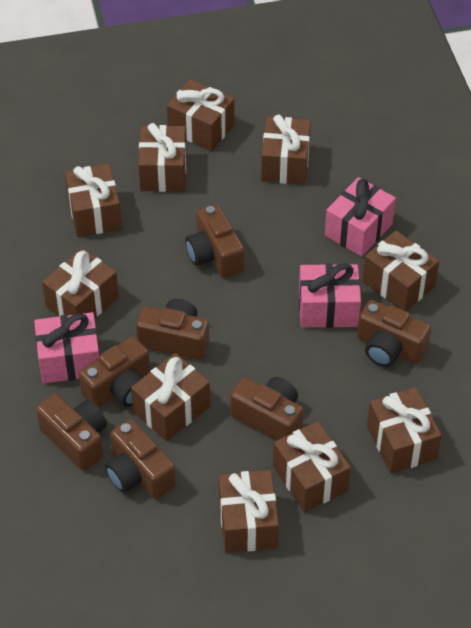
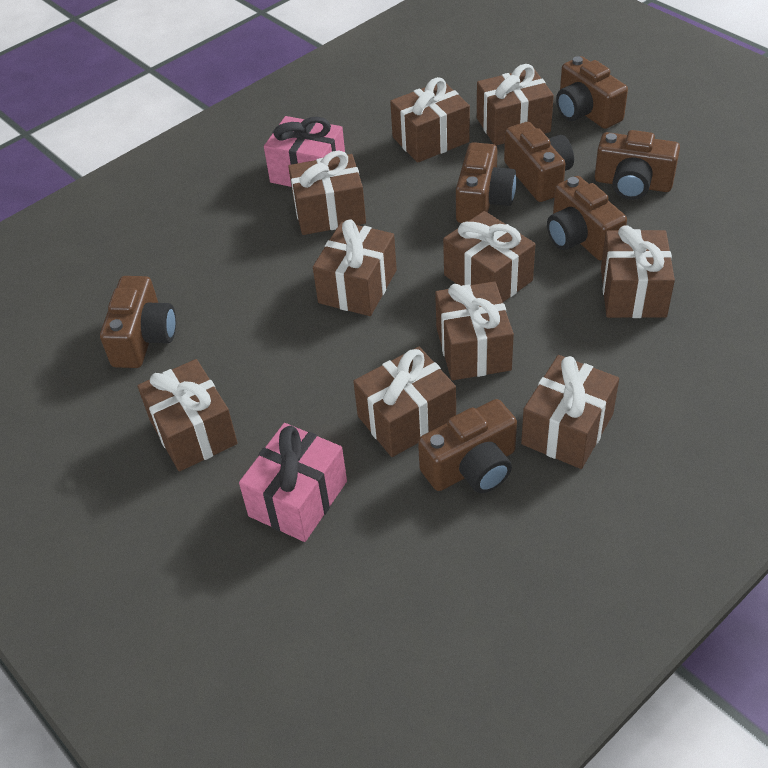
pink gift: [34,312,100,383] [299,263,361,328] [325,177,396,257] = 3 -> [239,423,347,542] [264,116,345,187] = 2

